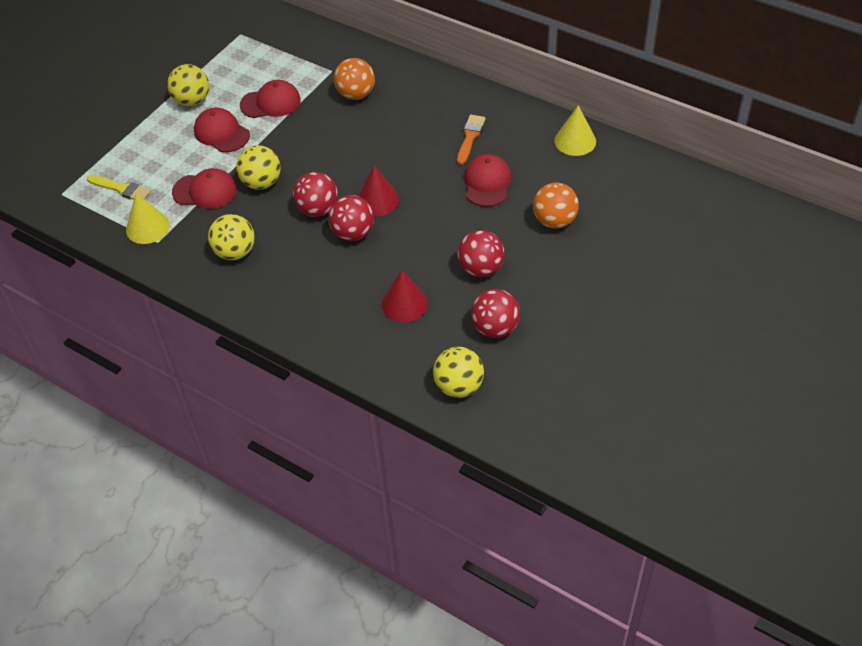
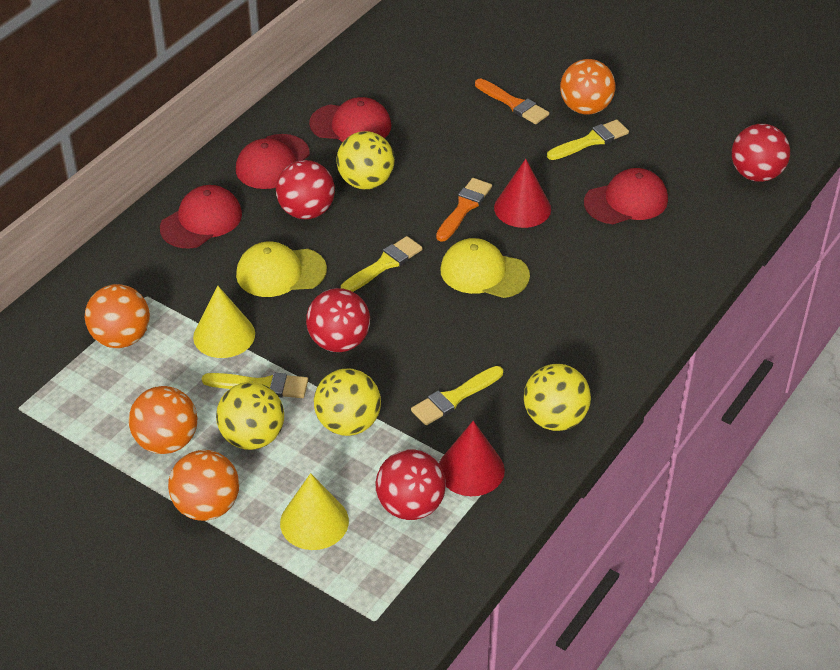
orange ball: [334,58,375,100] [533,183,579,229] = 2 -> [85,284,150,348] [129,386,198,454] [168,450,239,521] [560,59,615,115] = 4
orange brush: [457,114,485,165] = 1 -> [436,178,492,242] [475,79,549,124] = 2
yellow brush: [87,175,151,200] = 1 -> [202,373,308,398] [341,236,423,292] [411,366,503,425] [547,119,629,160] = 4
yellow cap: none = 0 -> [236,242,327,297] [440,238,530,298] = 2

